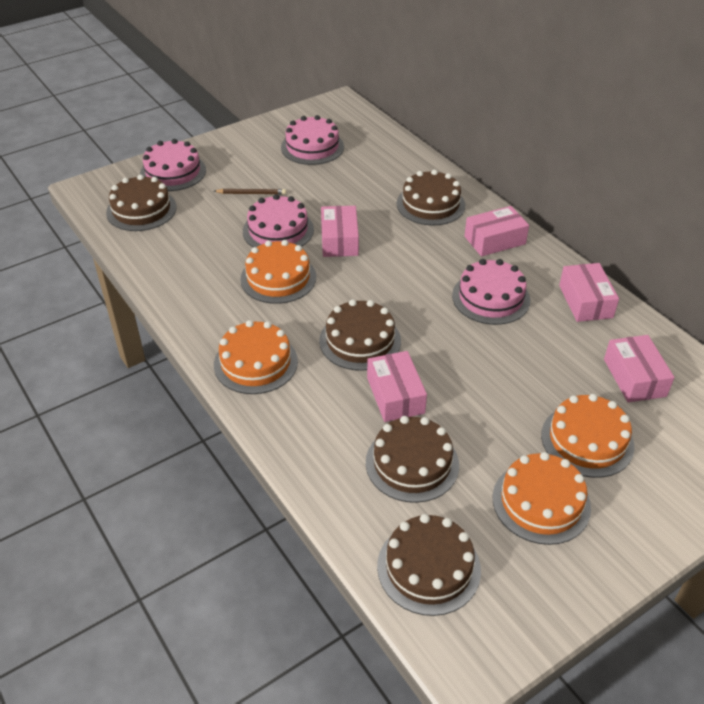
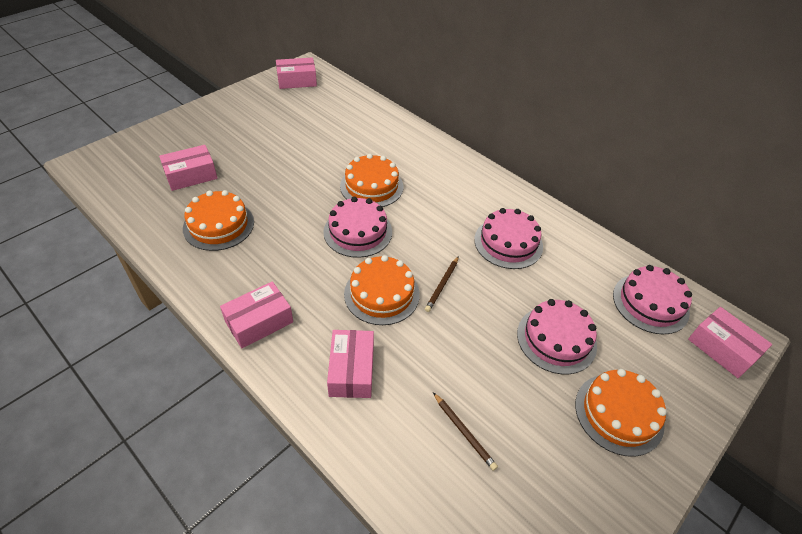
brown cake: [106,175,177,231] [319,299,401,371] [366,416,459,503] [377,514,481,616] [397,170,465,225] = 5 -> none = 0
brown pencil: [214,189,286,195] = 1 -> [425,256,459,312] [433,392,498,471] = 2

